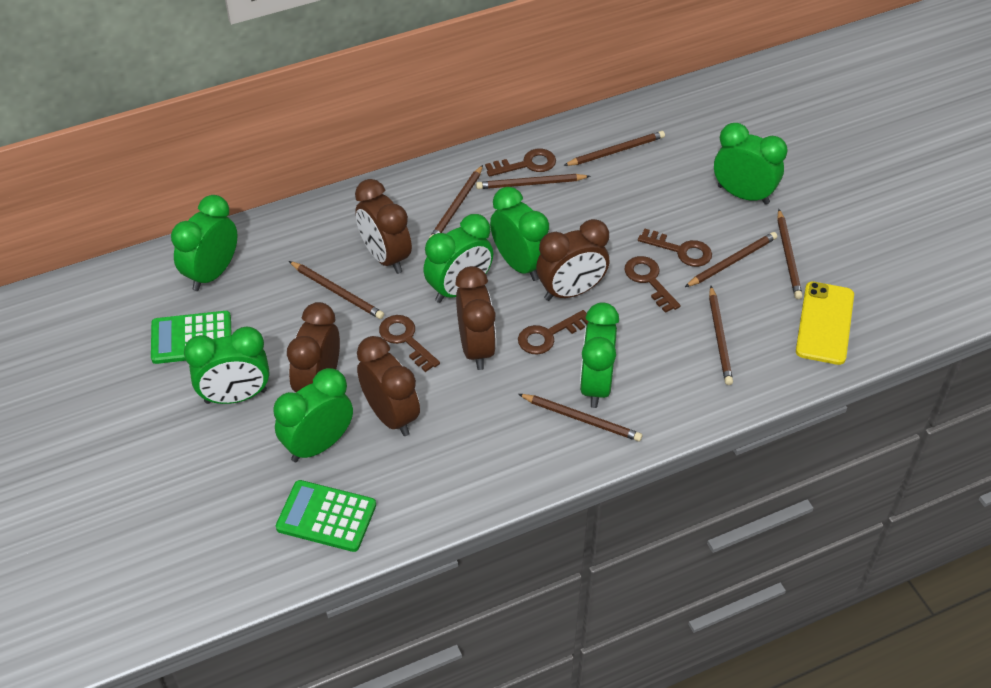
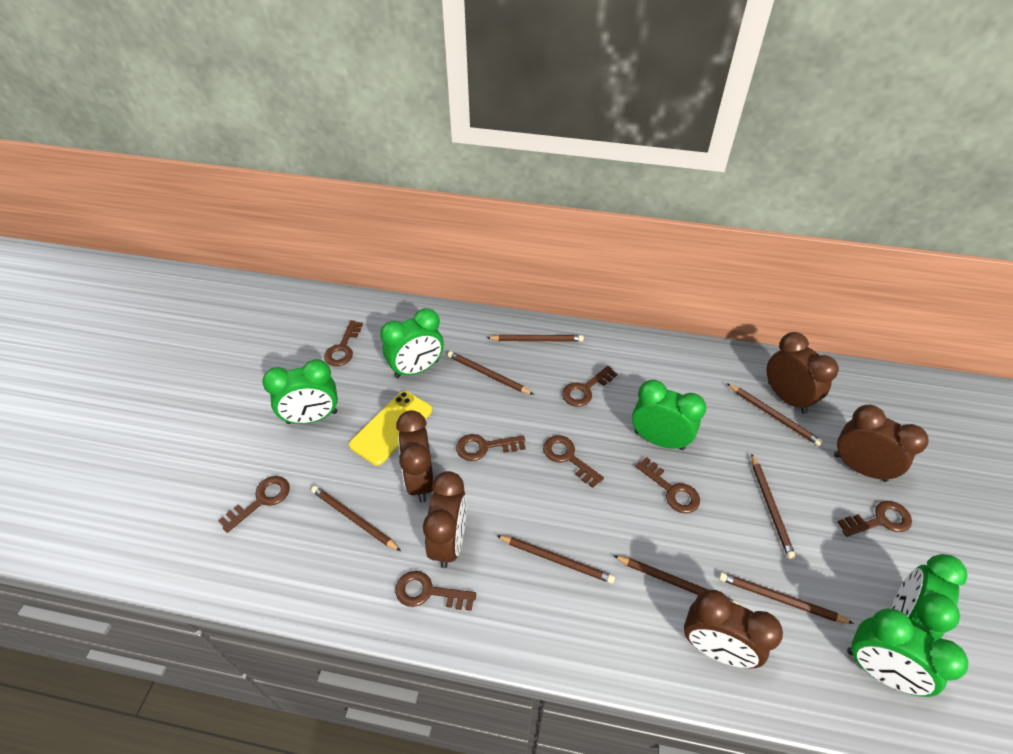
brown key: [379,315,440,372] [485,149,556,177] [518,310,589,354] [624,256,680,313] [638,229,712,267] = 5 -> [218,476,290,533] [324,320,363,366] [395,571,476,611] [456,434,526,461] [543,435,604,488] [562,366,617,407] [635,457,700,513] [838,501,912,537] = 8
green calculator: [151,311,232,364] [276,480,376,552] = 2 -> none = 0
green clock: [171,195,237,291] [184,327,269,404] [273,368,353,462] [423,214,493,303] [490,187,549,281] [580,302,619,408] [714,123,787,205] = 7 -> [262,359,338,424] [380,308,444,378] [632,380,706,450] [847,608,968,697] [891,554,968,640] = 5

